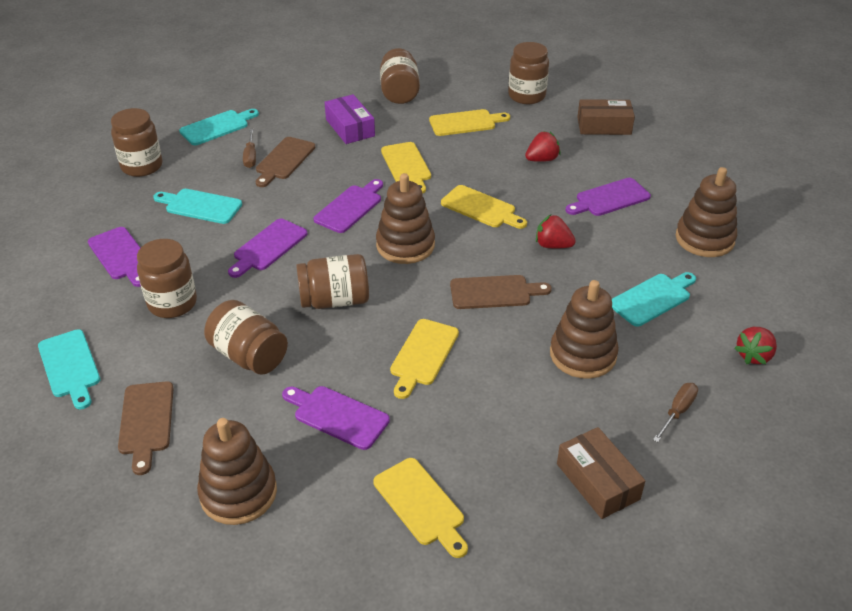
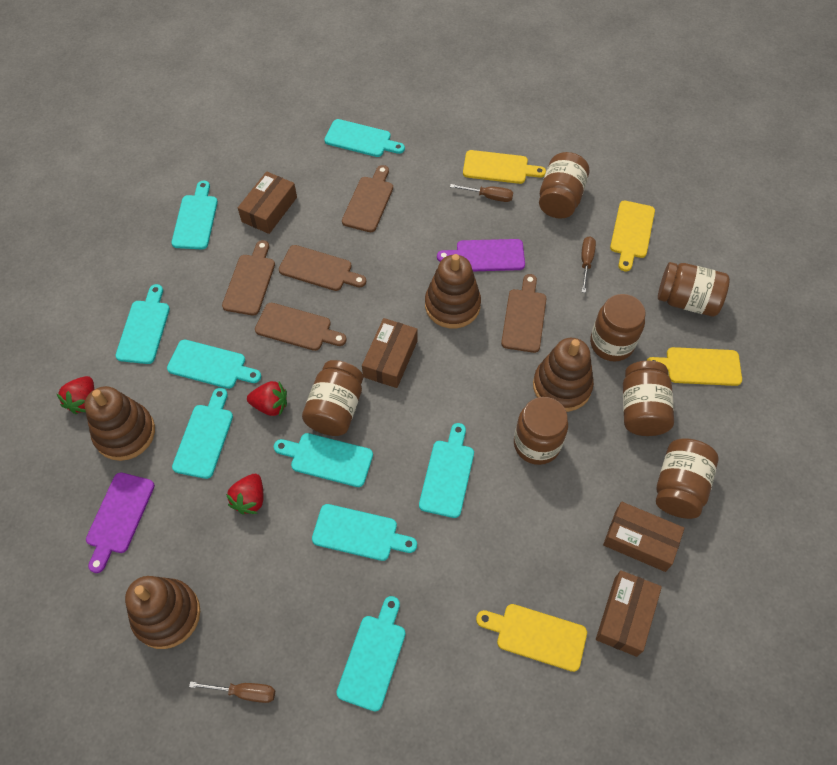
brown box: [557,427,645,519] [577,99,635,135] = 2 -> [238,171,297,234] [362,318,418,388] [596,570,662,657] [603,502,685,572] = 4
brown cutting board: [118,381,174,475] [256,137,315,187] [450,275,552,309] = 3 -> [222,240,275,315] [255,303,347,351] [279,245,366,291] [342,165,393,232] [501,274,547,353] = 5
brown jar: [111,108,163,177] [137,239,197,318] [204,300,288,375] [296,254,369,309] [380,48,420,104] [508,42,549,104] = 6 -> [302,360,363,436] [514,397,568,465] [539,152,589,219] [590,294,646,362] [623,361,674,436] [656,438,719,519] [658,262,730,316] = 7
brown screwdriver: [243,129,256,168] [653,383,698,442] = 2 -> [189,681,275,703] [450,184,513,202] [581,236,596,293] = 3
purple box: [325,94,375,144] = 1 -> none = 0
purple cutting board: [88,227,141,287] [228,219,308,278] [282,386,390,450] [313,179,383,233] [566,178,651,216] = 5 -> [86,473,155,573] [437,239,525,271] = 2
turquoise cutting board: [38,329,100,409] [153,189,242,224] [179,109,259,145] [612,272,696,327] = 4 -> [115,284,170,364] [167,340,261,389] [172,181,218,249] [172,388,233,479] [274,433,373,487] [312,504,417,561] [324,119,405,157] [337,596,406,712] [419,423,474,518] = 9
yellow cutting board: [373,458,468,558] [381,142,431,194] [390,319,459,399] [429,109,510,136] [441,185,527,229] = 5 -> [463,150,546,184] [476,604,587,672] [610,201,655,271] [646,347,742,386] = 4

